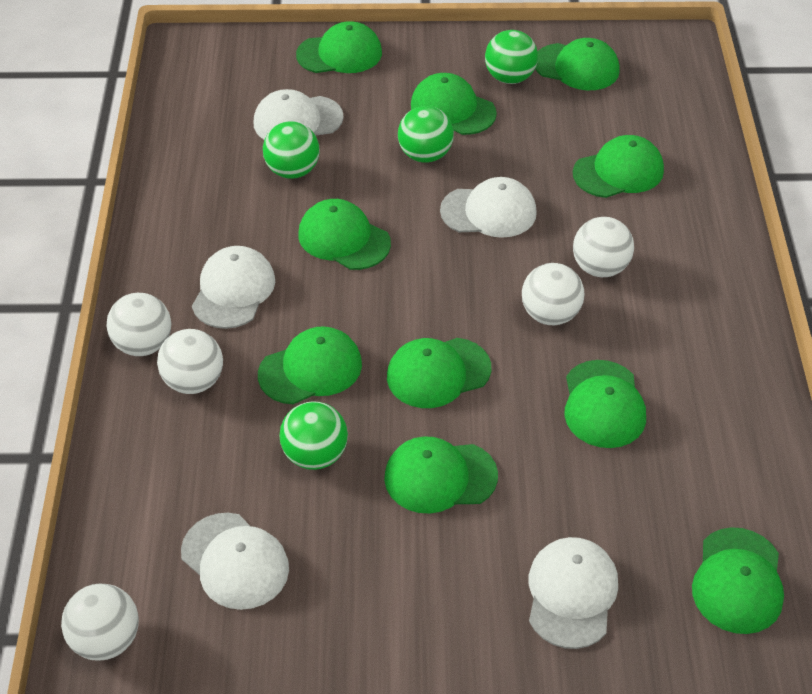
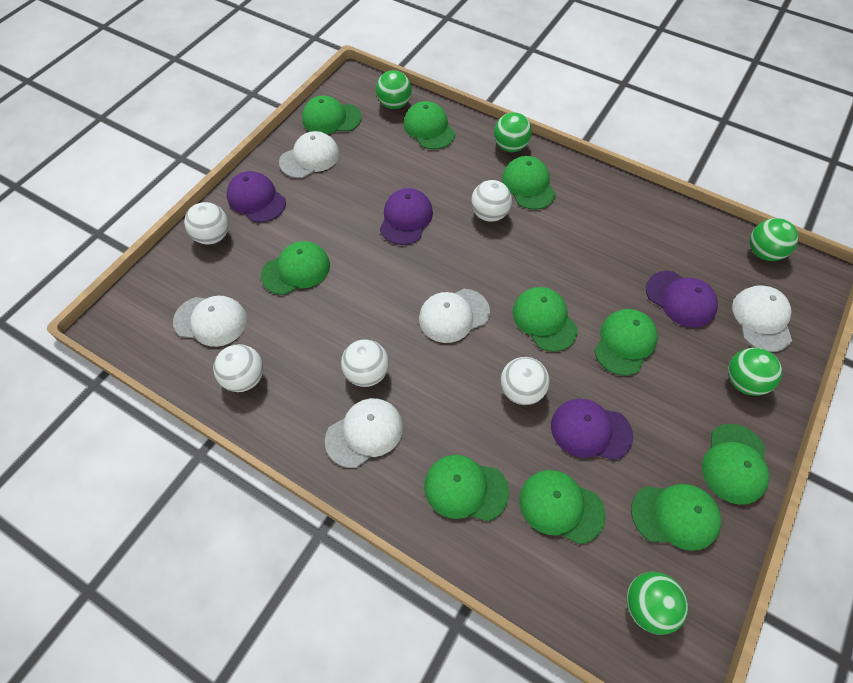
green ball: [263,121,320,179] [280,401,348,470] [398,106,454,163] [485,30,538,84] = 4 -> [376,70,412,109] [494,112,532,152] [626,572,688,635] [728,348,782,396] [750,218,798,261] = 5
purple cap: none = 0 -> [227,171,286,223] [380,188,433,245] [551,399,633,461] [646,271,718,328] = 4

